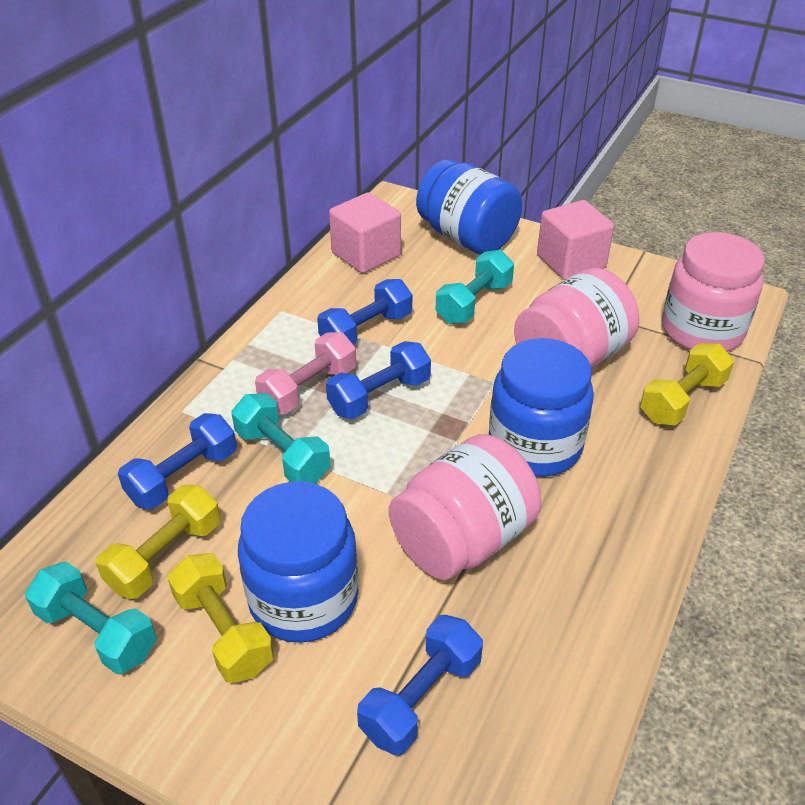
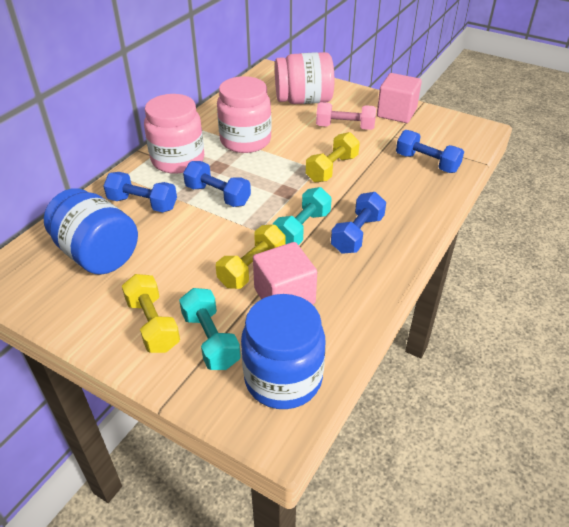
blue jar: [238,481,359,643] [416,159,522,255] [489,338,594,477] = 3 -> [44,188,138,275] [241,294,325,409] = 2
turquoise dumbbell: [25,562,157,674] [232,393,331,483] [436,250,514,324] = 3 -> [179,288,241,370] [273,187,332,245] = 2

